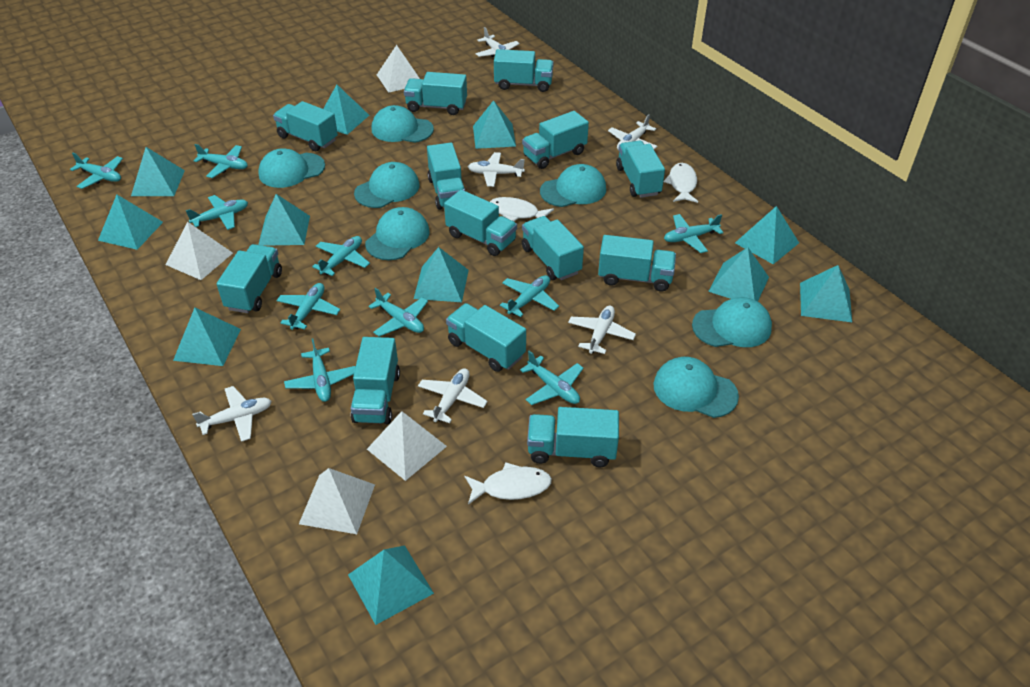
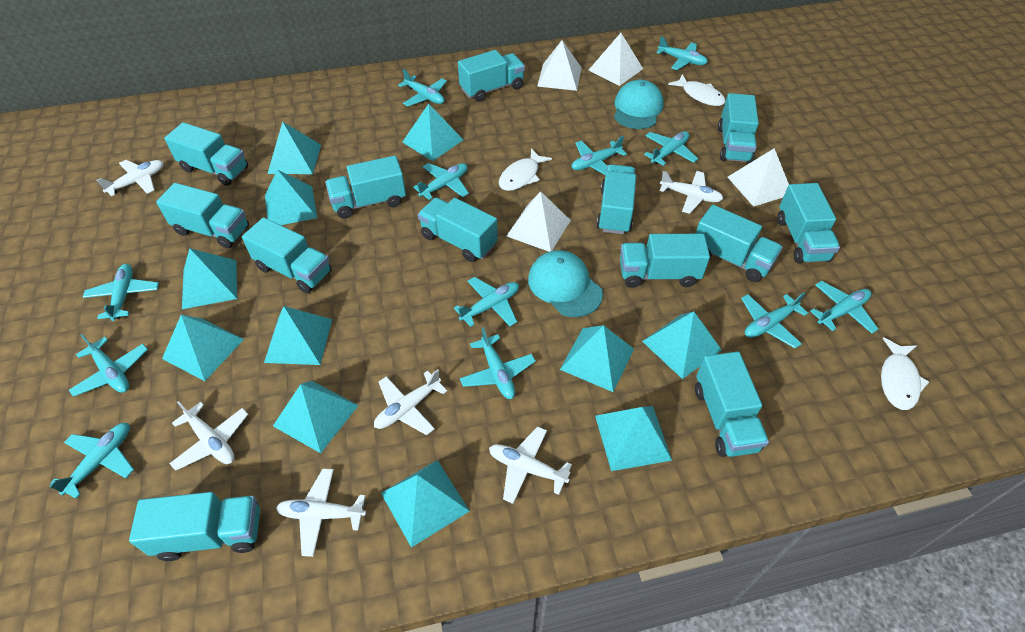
turquoise cap: [258,148,325,188] [354,162,419,208] [365,207,430,260] [372,105,434,143] [540,164,606,207] [653,357,739,418] [692,297,772,347] = 7 -> [528,250,603,317] [614,80,664,129] = 2
turquoise plane: [70,153,123,189] [185,195,248,230] [194,144,248,178] [276,283,340,330] [284,338,356,402] [312,236,370,276] [368,288,428,337] [500,275,559,317] [520,350,584,405] [664,214,724,253] = 10 -> [49,423,134,499] [69,334,148,397] [83,264,159,321] [398,69,447,106] [413,163,469,200] [454,277,519,327] [460,327,536,399] [571,136,627,175] [644,131,698,166] [656,36,708,70] [741,292,808,348] [810,281,878,333] = 12

